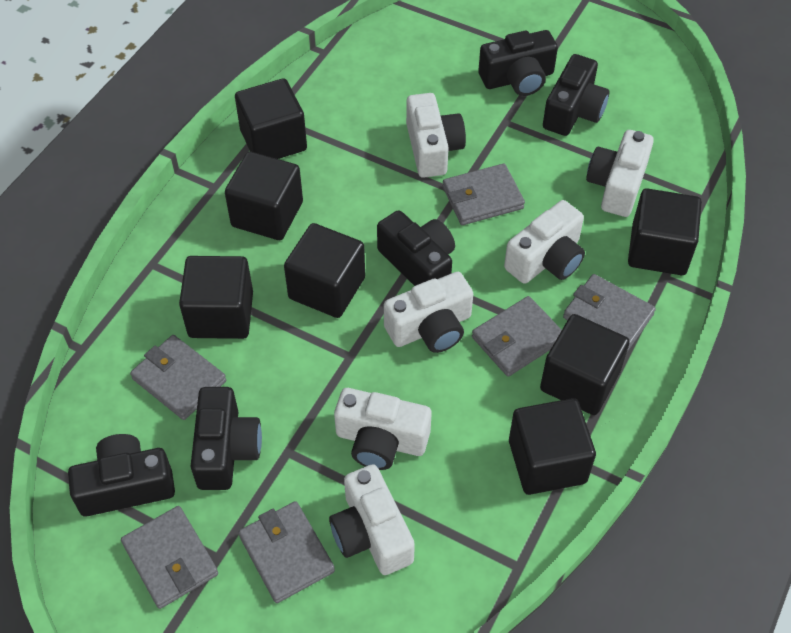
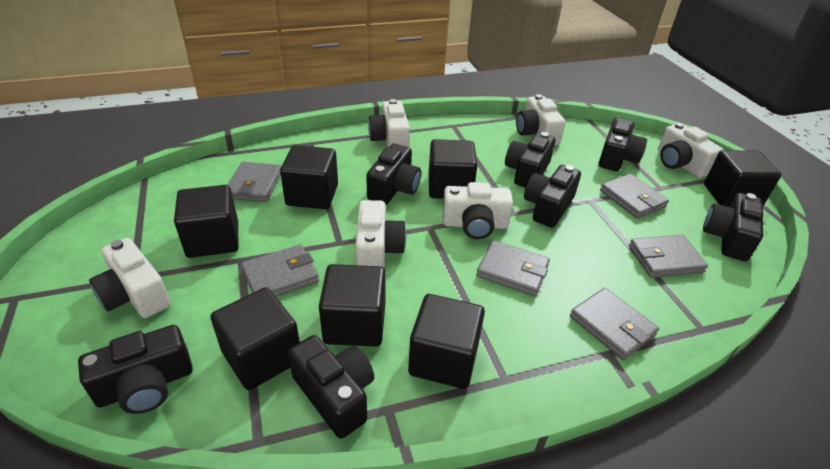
black camera: [68,434,175,516] [191,387,262,490] [377,210,455,286] [478,30,558,96] [543,54,609,136] = 5 -> [78,325,193,414] [288,335,374,439] [366,143,421,205] [505,132,556,188] [524,165,581,228] [599,118,647,171] [703,193,763,261] = 7

